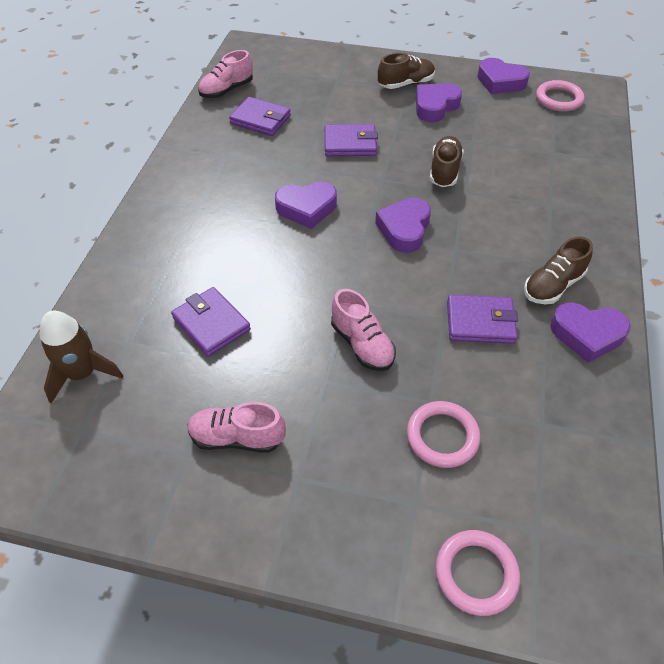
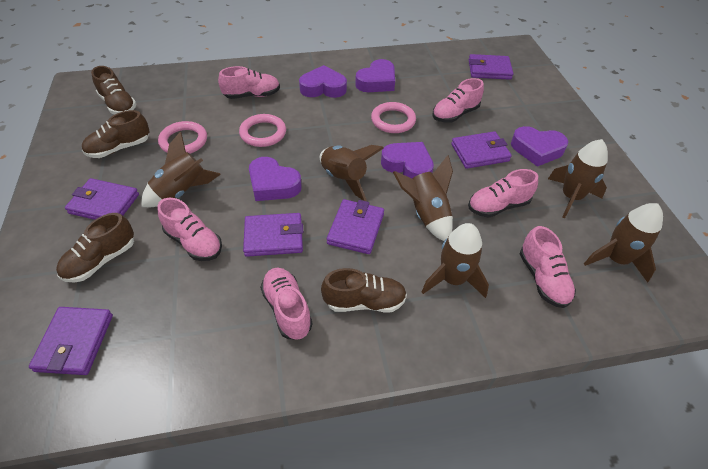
brown rocket: [40,311,123,403] = 1 -> [142,132,221,207] [320,145,384,201] [393,155,453,241] [422,223,489,298] [548,139,608,218] [584,203,663,283] = 6
brown shoe: [378,53,435,89] [430,136,464,187] [524,236,593,304] = 3 -> [56,213,134,283] [82,110,150,158] [91,66,136,114] [321,268,407,313] = 4
pink shoe: [187,402,286,453] [198,50,253,98] [331,289,396,371] = 3 -> [157,198,222,261] [218,66,280,99] [260,268,312,340] [432,78,484,123] [468,169,538,218] [520,226,576,308] = 6
purple wallet: [171,287,251,356] [229,97,291,136] [325,124,378,156] [447,295,518,344] = 4 -> [29,307,113,375] [65,178,139,220] [243,213,303,257] [327,199,384,254] [451,131,512,169] [469,54,513,80] = 6

